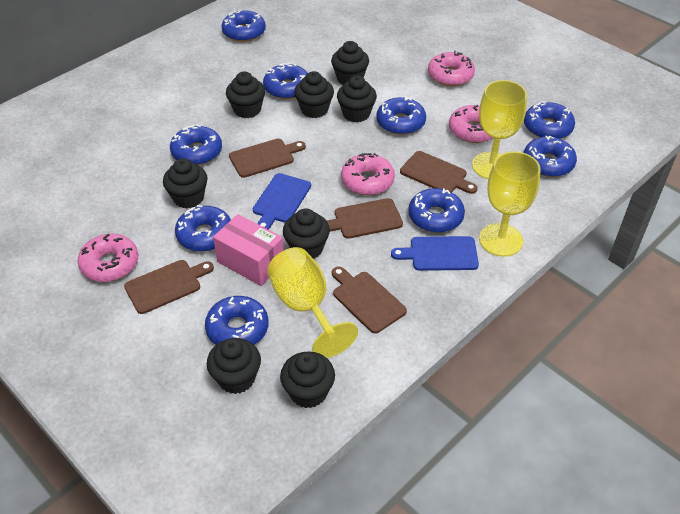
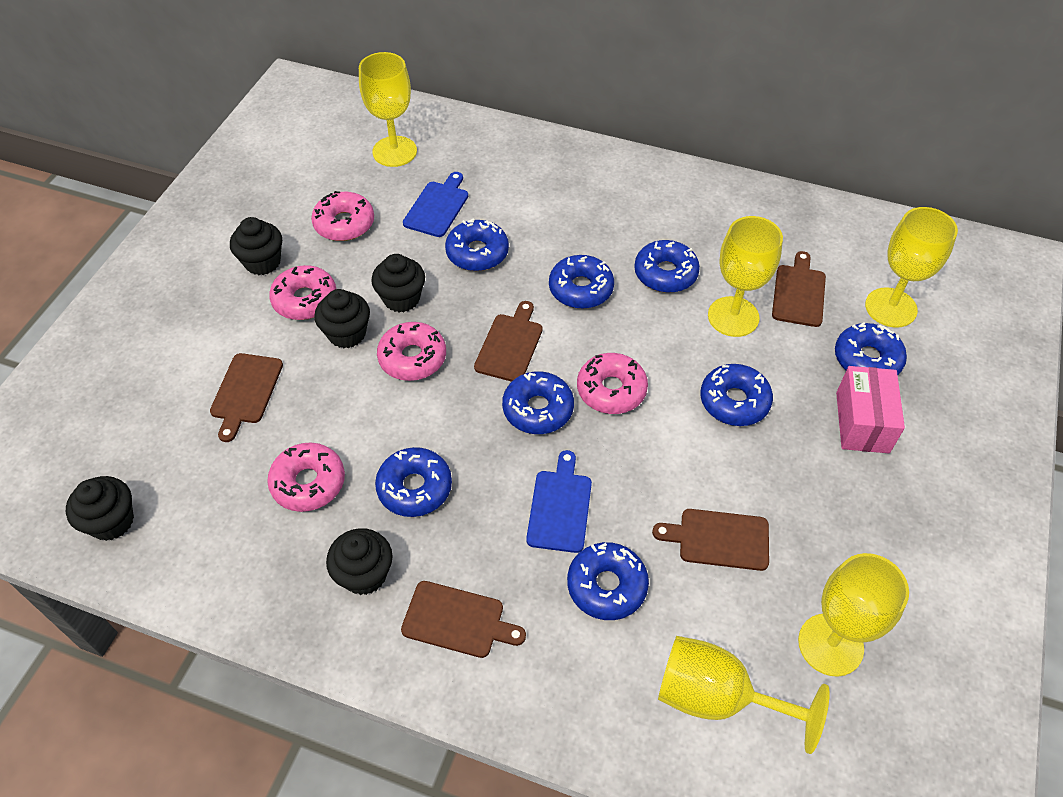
black cupcake: [163,158,208,209] [207,338,261,394] [226,72,265,118] [280,351,335,408] [283,208,330,259] [294,71,334,118] [331,41,369,85] [337,76,377,122] = 8 -> [66,476,134,541] [230,217,282,275] [314,289,370,348] [326,528,393,595] [371,254,425,312] = 5
blue donut: [170,125,222,165] [175,205,231,252] [205,296,269,345] [221,10,266,42] [263,63,308,99] [376,97,426,135] [408,188,465,233] [524,101,575,139] [524,136,577,177] = 9 -> [375,447,452,517] [445,218,509,271] [502,371,574,434] [549,255,614,309] [567,542,649,620] [634,240,700,293] [700,364,773,426] [835,322,907,375] = 8
pink donut: [78,234,138,282] [341,153,395,195] [428,51,475,86] [449,105,492,143] = 4 -> [267,443,345,512] [269,265,336,320] [311,191,374,241] [377,322,446,381] [577,353,648,414] = 5
yellow goblet: [267,247,358,358] [472,80,527,179] [479,151,541,257] = 3 -> [359,52,417,167] [658,636,830,754] [708,216,783,337] [798,553,909,677] [865,207,958,328] = 5

